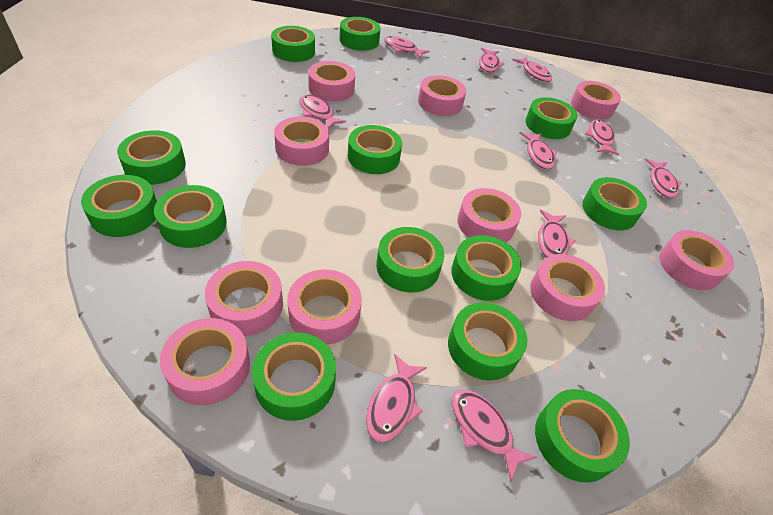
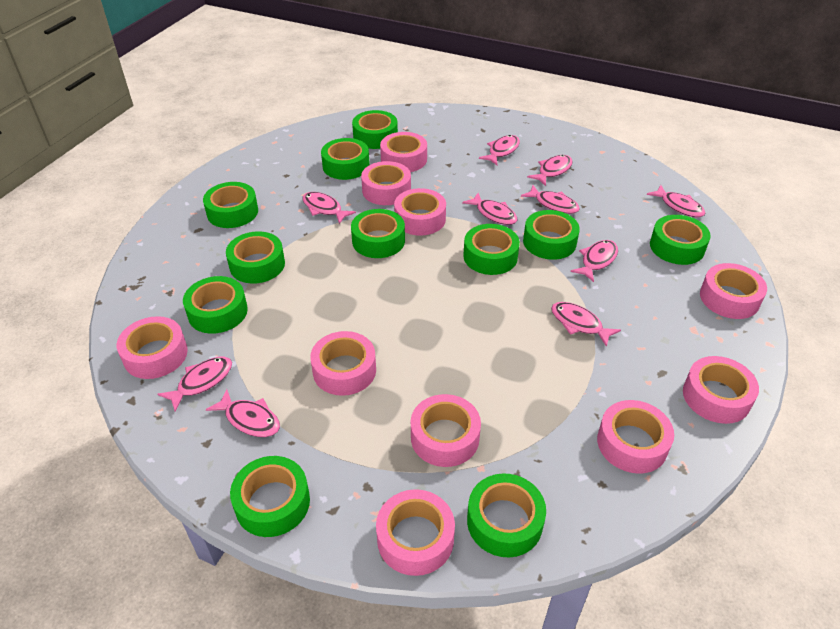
green tape: [81,175,157,237] [117,130,186,185] [154,185,227,248] [252,332,336,421] [271,26,315,62] [340,17,381,51] [348,125,402,174] [376,227,444,293] [448,302,527,380] [451,235,522,301] [525,97,578,139] [535,389,630,483] [582,177,647,230] = 13 -> [183,276,248,334] [203,182,258,228] [226,231,285,284] [230,456,310,537] [321,138,370,180] [351,209,405,258] [352,110,398,149] [464,224,520,275] [467,473,546,557] [523,210,580,260] [650,215,711,265] = 11

